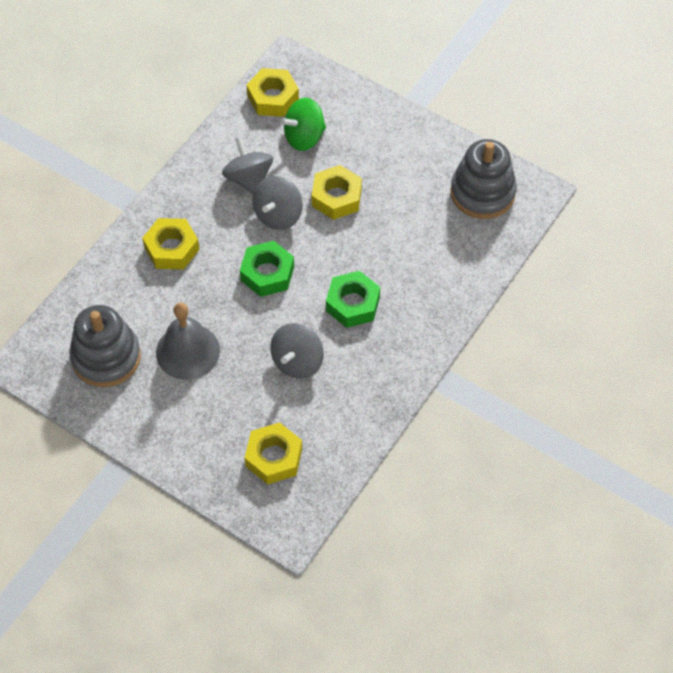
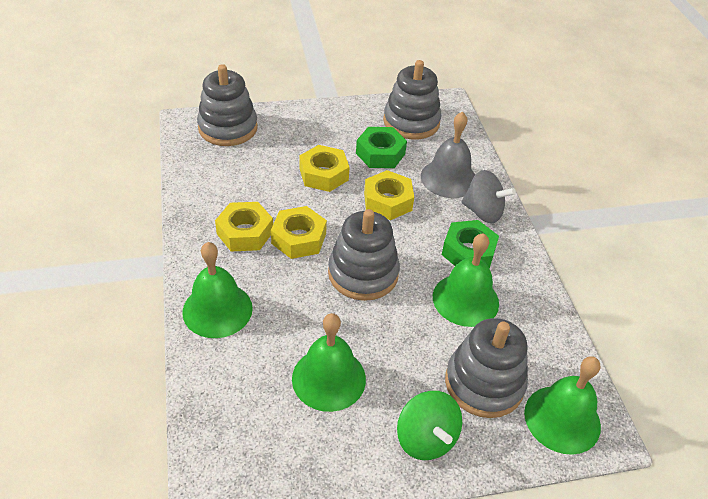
green bell: none = 0 -> [182,242,253,338] [292,313,366,412] [433,233,499,327] [524,356,601,455] = 4
grey spinning top: [222,137,273,194] [252,176,303,230] [270,323,324,379] = 3 -> [461,170,516,224] = 1
grey stacking toy: [69,305,141,387] [450,139,517,219] = 2 -> [197,64,258,146] [328,209,400,301] [383,60,442,140] [445,318,528,418] = 4

